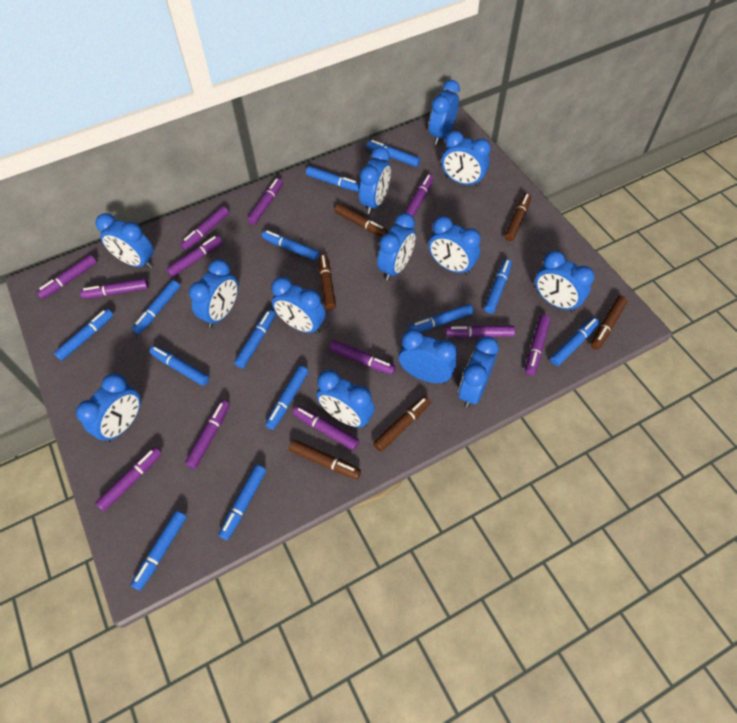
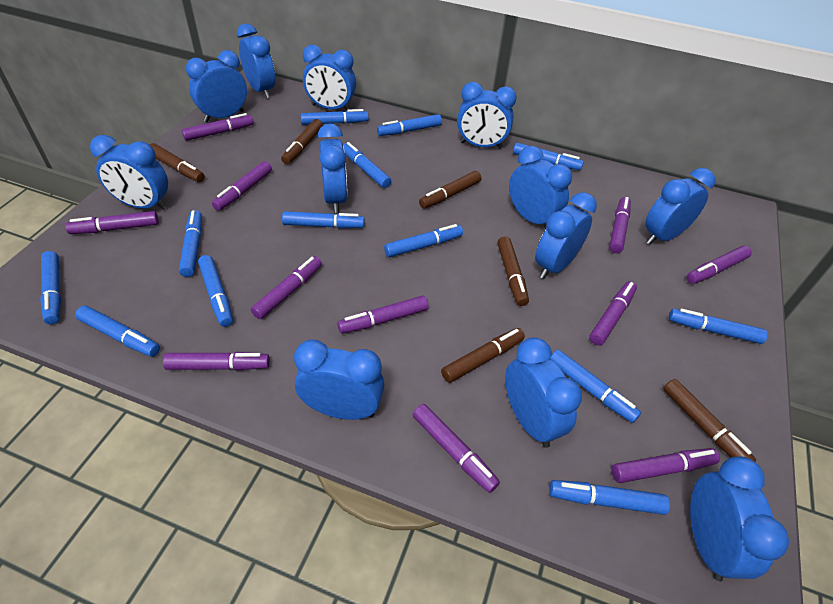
blue clock: [76,373,141,442] [95,213,153,268] [189,259,238,328] [271,277,326,334] [316,370,375,428] [359,147,391,214] [377,213,416,281] [398,329,457,384] [428,216,481,275] [429,80,460,145] [441,131,491,187] [458,336,499,408] [535,251,595,312] = 13 -> [90,135,168,210] [186,50,247,122] [237,23,275,98] [294,340,385,420] [303,45,356,110] [318,123,348,213] [457,82,517,149] [505,337,582,448] [509,146,572,230] [535,192,597,279] [645,168,715,244] [690,456,789,581] = 12
purple marker: [36,255,97,299] [80,278,148,299] [95,447,162,511] [166,235,222,277] [180,206,229,250] [185,400,230,469] [247,178,283,225] [293,406,359,450] [329,340,396,375] [405,174,434,217] [445,325,515,338] [525,315,551,376] = 12 -> [65,211,159,234] [163,352,270,371] [182,113,254,141] [212,161,272,211] [251,256,322,319] [337,295,429,334] [413,404,500,493] [589,281,637,346] [609,197,631,253] [612,448,720,483] [686,245,752,284] = 11

